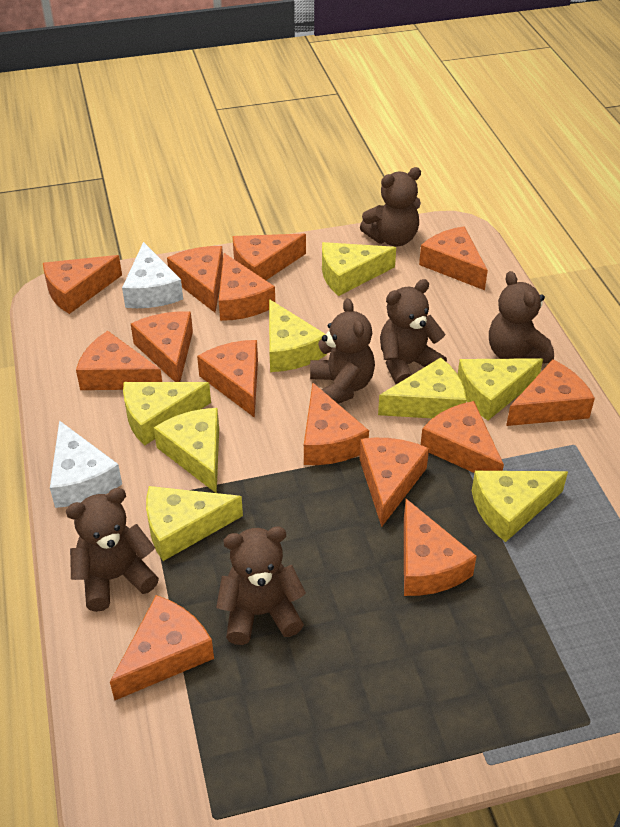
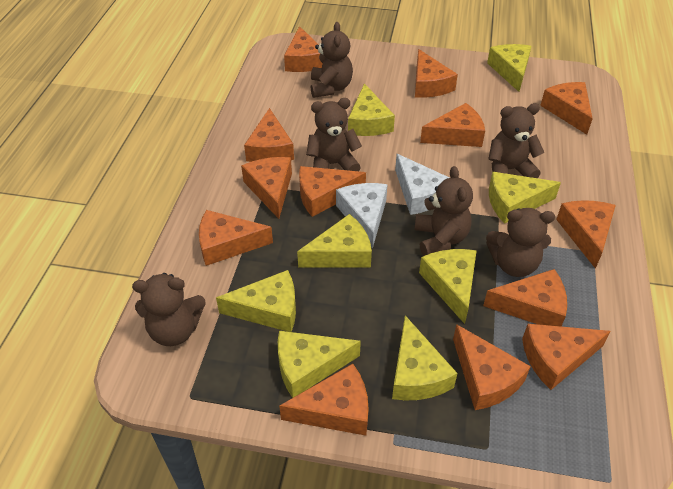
orange cheese: [43,255,122,314] [76,331,162,390] [110,595,214,700] [131,312,193,382] [167,246,223,313] [197,340,258,418] [219,253,275,321] [232,234,306,280] [304,383,369,465] [359,438,429,527] [404,499,477,596] [419,226,488,290] [421,401,504,473] [506,359,595,426] = 14 -> [199,210,273,266] [241,157,292,219] [244,108,294,162] [279,364,369,436] [284,26,323,72] [299,166,366,217] [415,49,458,98] [420,103,485,147] [453,324,531,410] [483,269,567,327] [522,324,611,390] [540,82,593,134] [556,200,616,269] = 13

